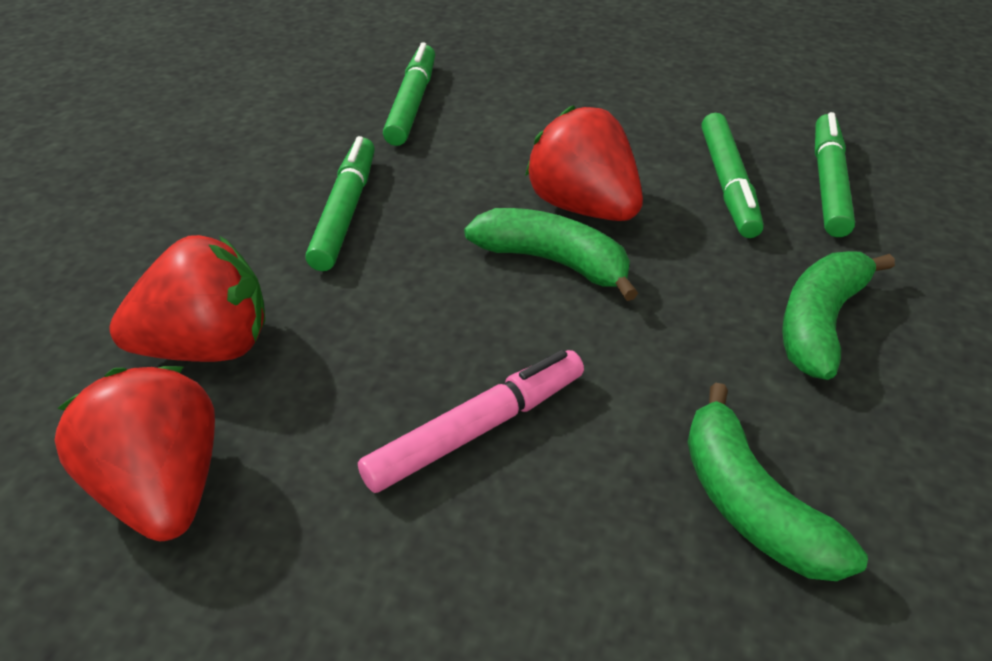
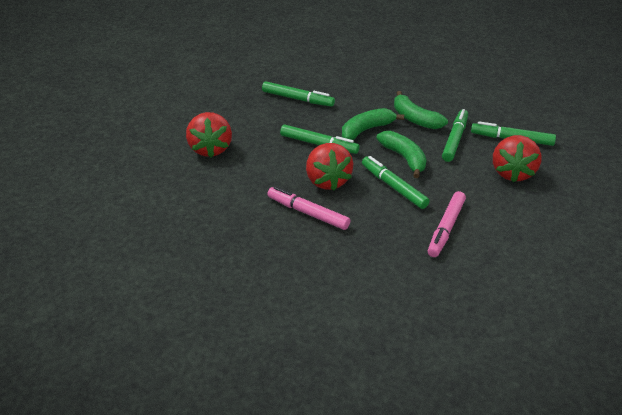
green marker: [305,136,375,271] [383,42,435,146] [701,113,764,238] [815,112,855,237] = 4 -> [262,81,335,107] [280,125,360,154] [362,156,430,209] [442,109,468,162] [471,121,556,146] = 5
pink marker: [358,350,584,493] = 1 -> [267,186,350,230] [428,191,466,257] = 2

